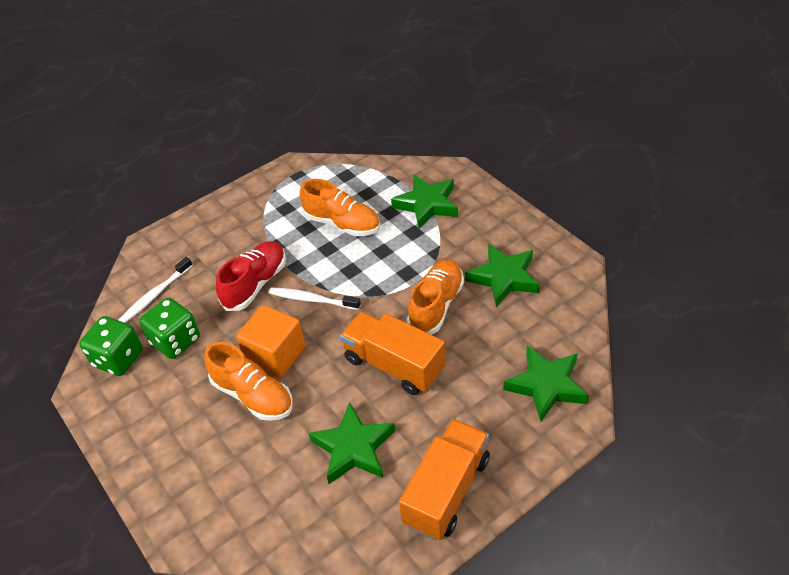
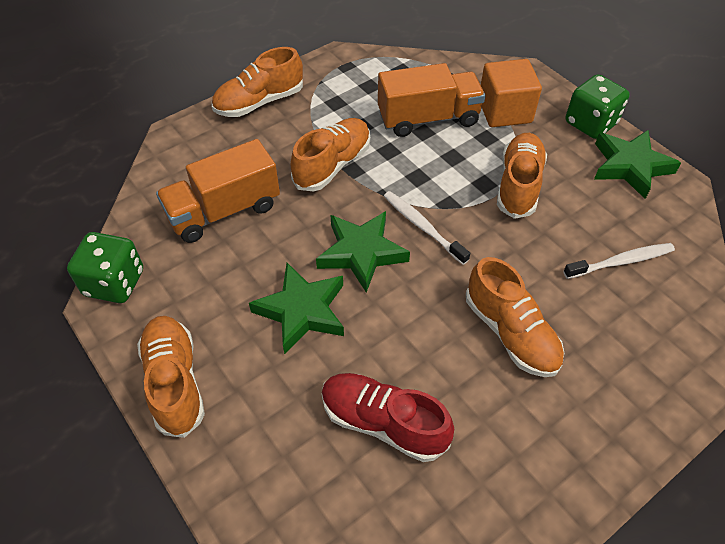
green star: [309,402,395,484] [391,174,458,229] [465,243,540,307] [503,346,589,422] = 4 -> [249,263,344,354] [316,211,410,293] [594,130,681,199] = 3
orange shoe: [204,342,293,421] [300,179,380,236] [407,259,464,334] = 3 -> [137,316,205,438] [212,47,303,117] [291,118,370,191] [466,257,564,377] [497,133,547,219] = 5

